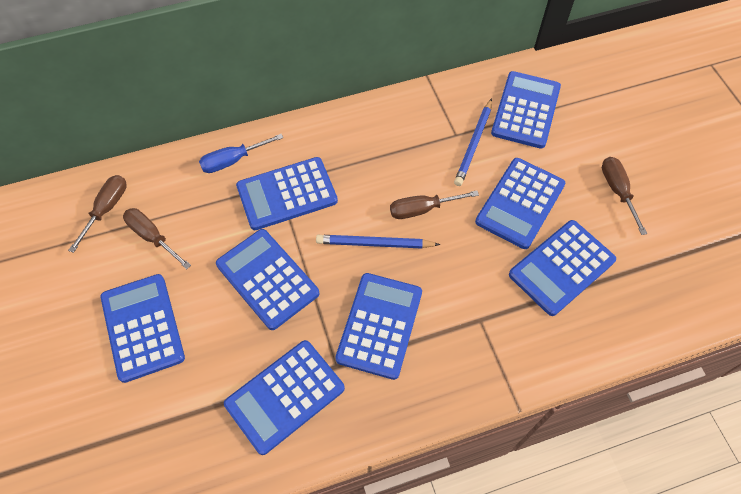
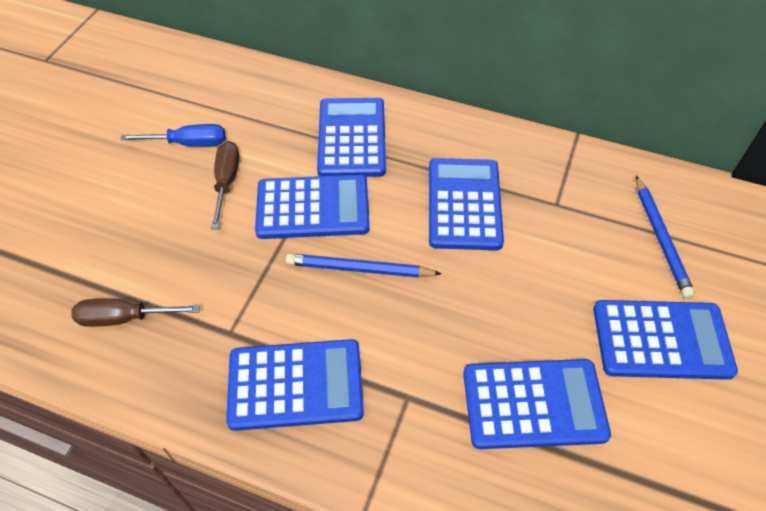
blue calculator: [101,274,185,383] [216,229,319,330] [224,340,345,455] [236,157,338,230] [335,273,422,380] [475,158,565,249] [491,71,561,149] [509,220,616,316] = 8 -> [226,339,364,431] [255,175,370,239] [317,98,386,177] [429,158,504,250] [463,359,611,449] [593,300,738,380] = 6
brown screwdriver: [68,175,127,253] [123,208,191,269] [390,190,479,219] [602,157,647,235] = 4 -> [71,299,200,327] [211,141,239,229] = 2

